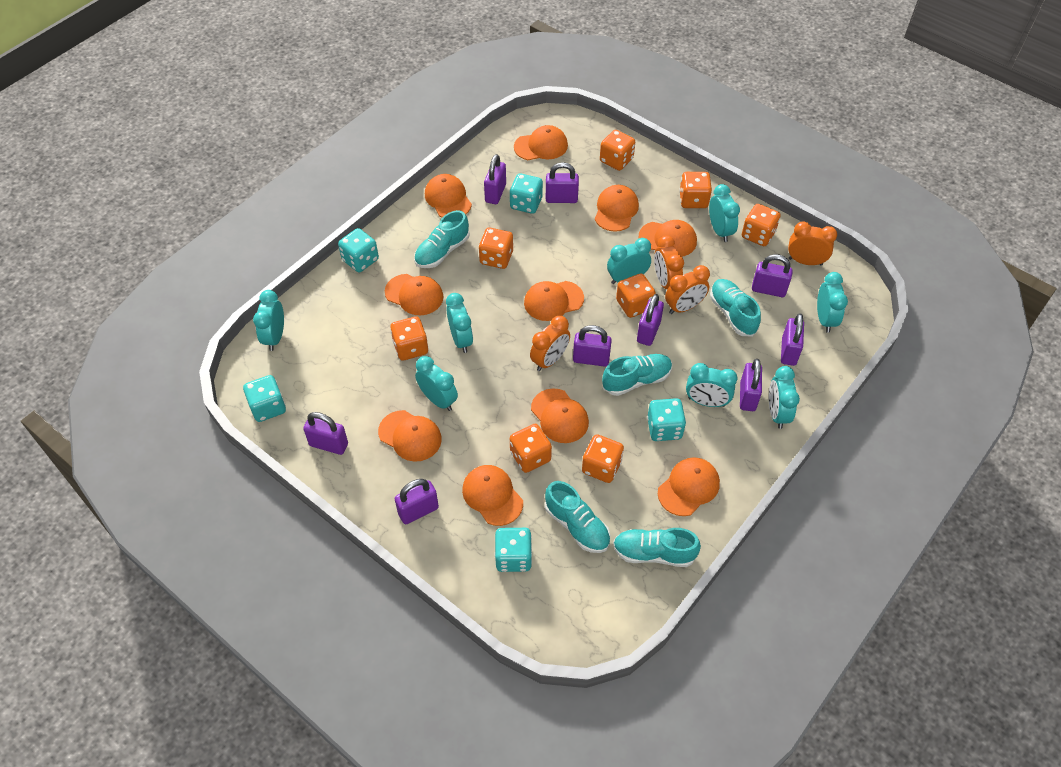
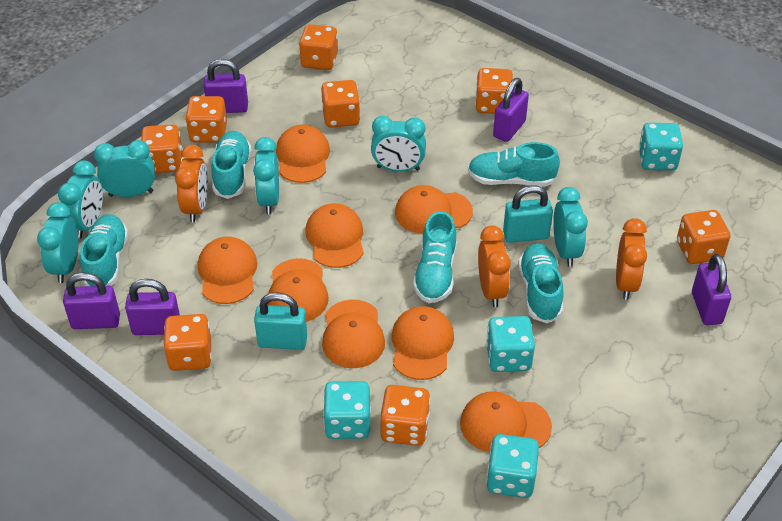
orange cap: [378,410,442,462] [385,274,443,315] [425,174,472,218] [462,465,523,526] [514,125,568,160] [524,281,584,321] [531,388,589,443] [595,185,639,232] [639,220,697,257] [658,457,720,516] = 10 -> [198,237,257,304] [268,258,329,322] [276,125,330,183] [305,203,364,268] [322,299,385,368] [391,306,454,380] [395,185,473,233] [460,391,552,452] = 8
orange clock: [530,316,570,371] [654,235,684,289] [665,265,710,314] [788,221,837,266] = 4 -> [175,145,208,222] [478,225,511,307] [616,218,647,300] = 3
purple padlock: [303,412,348,455] [394,479,439,524] [484,154,506,204] [546,162,579,203] [573,325,612,367] [637,294,664,346] [740,359,762,411] [752,254,793,297] [781,313,804,366] = 9 -> [63,272,120,329] [125,279,180,335] [203,59,248,113] [493,78,529,142] [692,254,731,325] = 5
turquoise clock: [253,290,284,351] [415,356,458,411] [446,293,473,353] [607,238,651,284] [686,363,737,407] [709,184,740,242] [769,366,800,429] [817,272,848,333] = 8 -> [37,202,79,283] [58,160,103,238] [94,140,155,197] [253,137,279,214] [371,116,426,172] [553,187,588,267] = 6
turquoise dice: [243,375,286,422] [338,228,379,272] [495,528,532,572] [510,173,543,214] [647,398,686,441] = 5 -> [323,381,371,439] [486,316,535,372] [486,434,539,498] [639,123,683,171] = 4
turquoise padlock: none = 0 -> [254,292,307,350] [503,185,553,243] = 2

